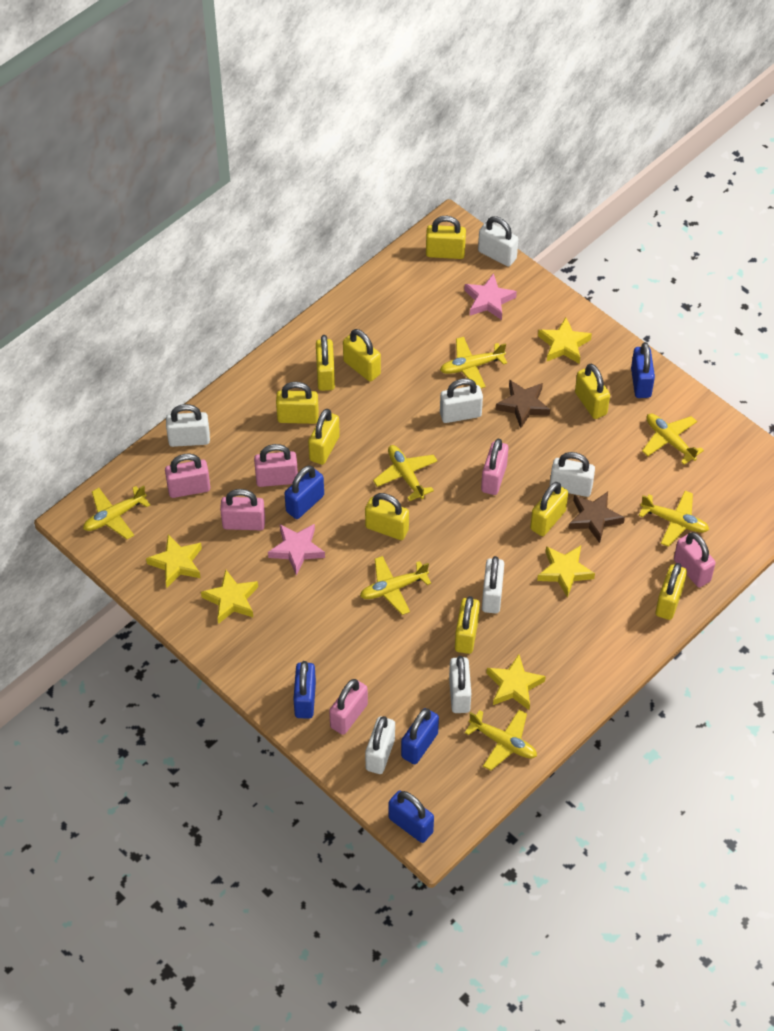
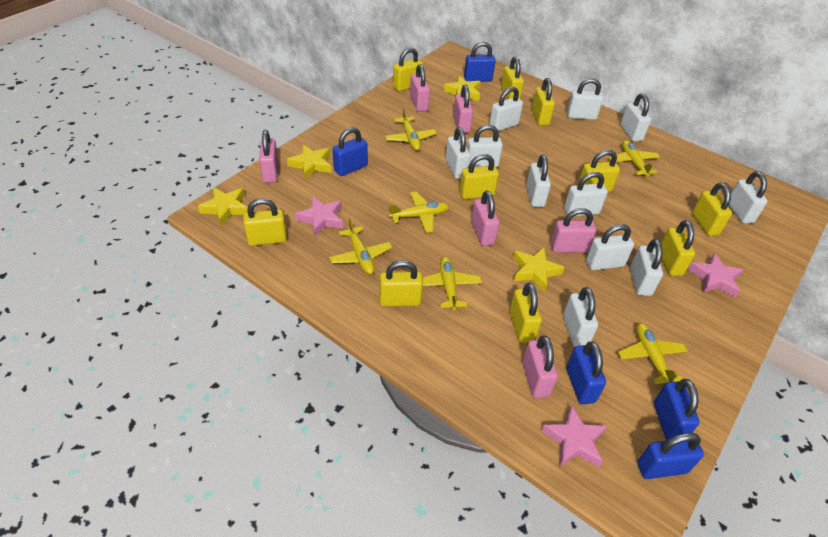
brown star: [496,379,550,428] [569,492,625,543] = 2 -> none = 0
pink star: [268,524,325,575] [464,273,517,320] = 2 -> [295,196,343,237] [541,405,607,467] [688,253,743,298] = 3
white padlock: [166,404,210,447] [365,716,395,774] [440,378,483,423] [449,656,471,713] [478,216,518,267] [482,556,504,613] [550,452,595,497] = 7 -> [446,127,471,179] [467,125,503,167] [489,87,523,131] [526,155,551,207] [563,287,598,347] [564,172,608,216] [567,78,603,120] [586,224,634,270] [620,93,651,142] [630,239,663,296] [729,171,768,224] = 11
yellow plane: [83,485,150,539] [360,556,431,615] [373,445,437,501] [440,337,507,388] [465,710,537,771] [639,491,709,547] [642,413,704,465] = 7 -> [329,218,392,274] [385,108,437,151] [389,191,449,233] [423,257,482,311] [609,140,660,177] [618,323,688,384] = 6
yellow star: [146,534,202,588] [201,570,258,624] [487,654,546,710] [537,546,595,598] [538,317,592,364] = 5 -> [198,187,248,226] [287,144,332,179] [443,75,481,101] [513,247,565,292] = 4

